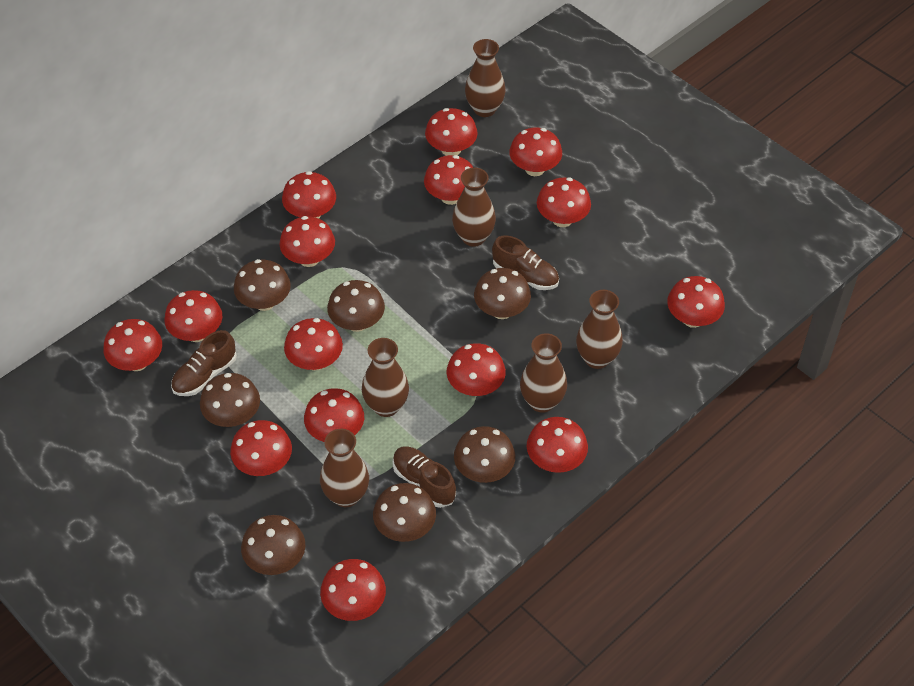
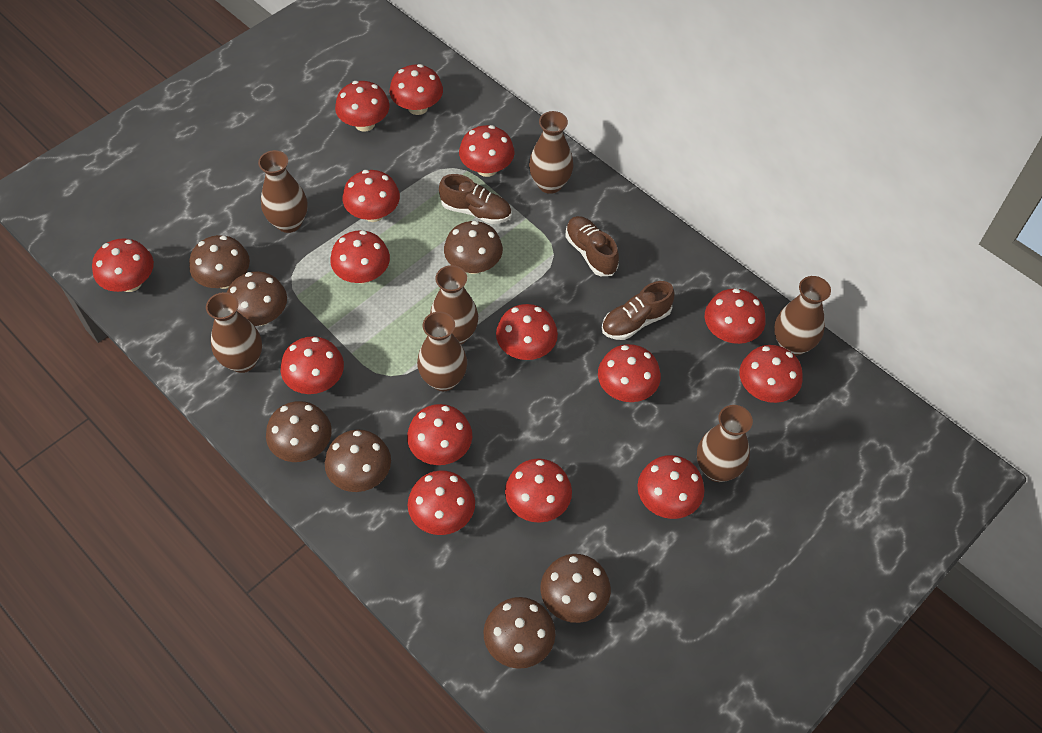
brown vase: [320,429,369,507] [362,338,409,417] [452,167,496,247] [465,39,506,117] [520,333,567,413] [576,290,623,369] = 6 -> [206,292,262,373] [258,150,307,233] [417,312,467,391] [430,265,478,345] [529,111,573,194] [697,405,753,482] [774,276,831,356] = 7

